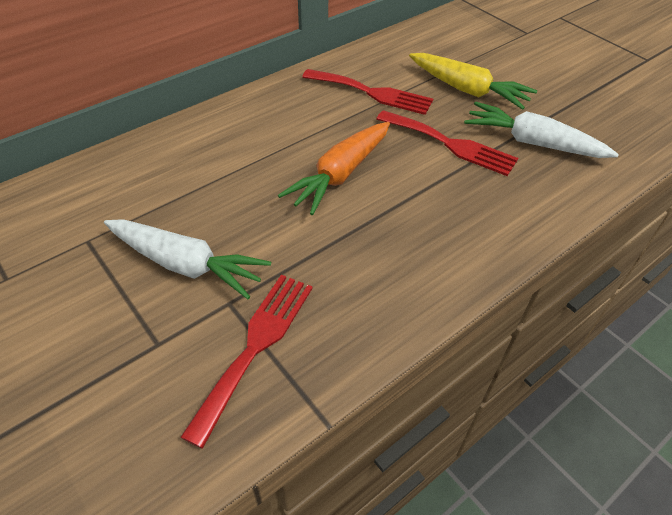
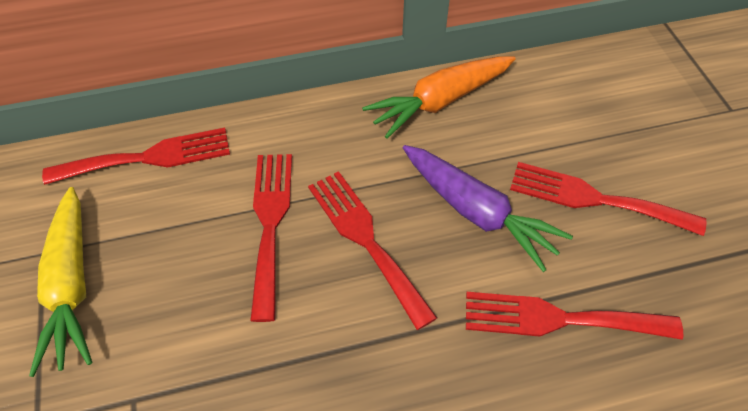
purple carrot: none = 0 -> [403,145,573,272] = 1
red fork: [181,275,313,448] [302,69,433,115] [376,110,518,176] = 3 -> [42,128,230,185] [250,154,292,322] [308,171,437,330] [466,292,684,340] [510,162,707,236] = 5
white carrot: [104,219,271,299] [464,102,619,158] = 2 -> none = 0

